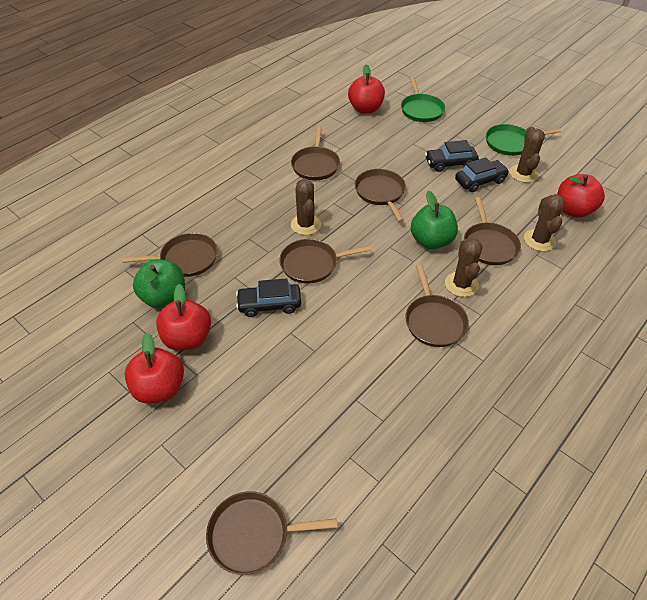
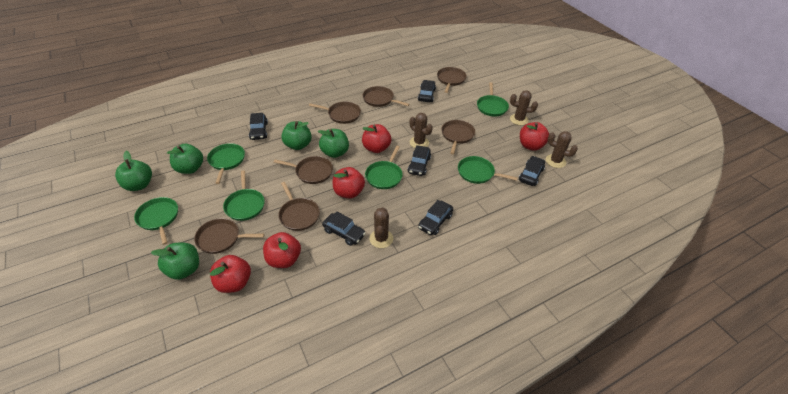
black car: [236,278,301,317] [425,140,479,172] [455,157,509,192] = 3 -> [249,113,268,140] [322,212,366,246] [408,145,431,176] [418,80,436,102] [418,200,453,235] [519,156,545,186] = 6
green apple: [133,259,185,309] [411,191,458,249] = 2 -> [115,151,152,191] [151,242,199,280] [167,144,203,174] [281,121,312,150] [318,129,349,158] = 5
green pan: [401,77,445,122] [486,124,561,156] = 2 -> [134,197,178,245] [207,143,245,184] [223,170,265,221] [365,146,403,189] [458,156,518,184] [477,82,509,116] = 6
red apple: [125,333,184,404] [156,284,211,351] [348,65,385,114] [557,174,605,218] = 4 -> [210,255,251,293] [263,232,301,268] [333,167,365,199] [362,124,391,153] [520,122,549,151] = 5

